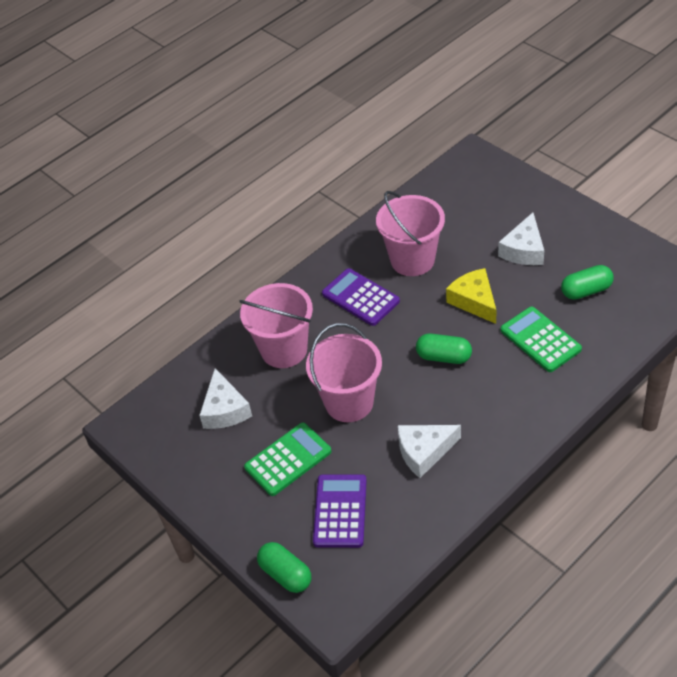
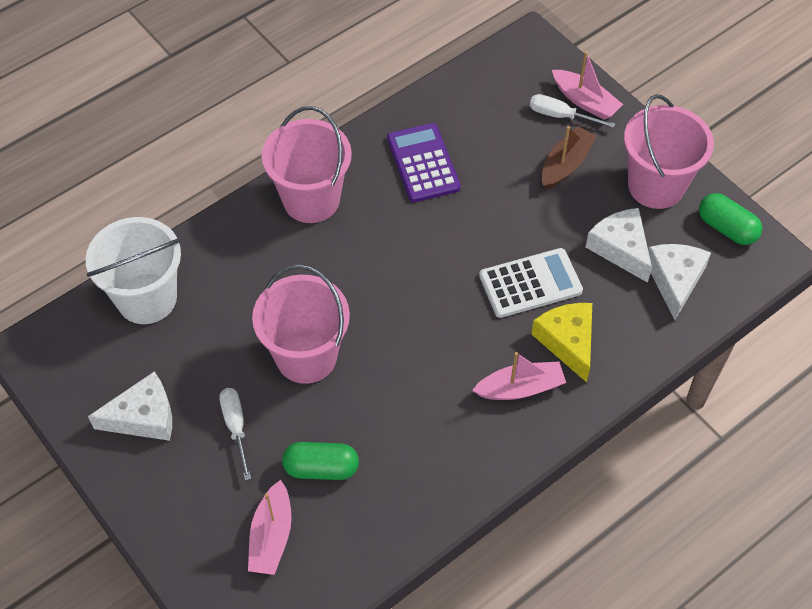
brown boat: none = 0 -> [542,126,597,189] = 1
green calculator: [244,423,332,496] [501,306,582,372] = 2 -> none = 0
green capsule: [257,542,311,593] [416,334,472,364] [561,265,614,300] = 3 -> [282,442,359,480] [699,193,762,245] = 2
pink boat: none = 0 -> [248,480,292,575] [472,352,566,400] [552,51,623,120] = 3
purple calculator: [313,474,367,548] [322,268,400,326] = 2 -> [387,123,461,202] = 1
white bucket: none = 0 -> [86,217,181,324] = 1
white calculator: none = 0 -> [479,248,583,318] = 1
white screwdriver: none = 0 -> [220,388,251,480] [530,94,615,128] = 2

